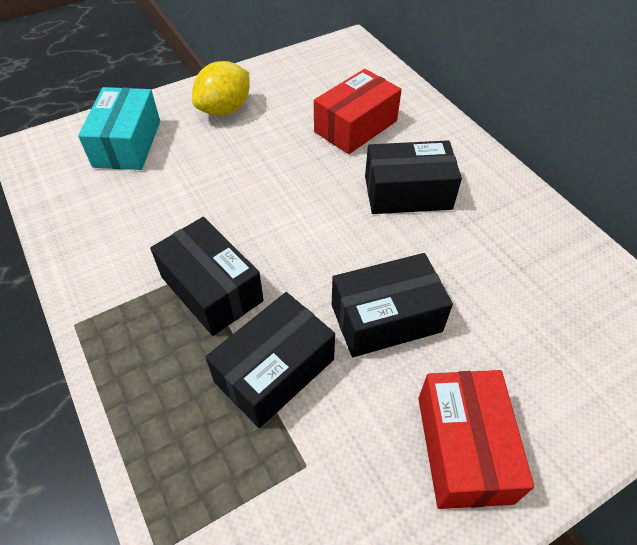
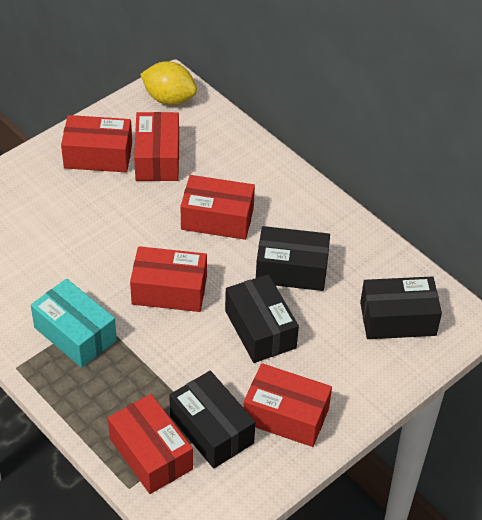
red box: [314,69,402,154] [418,370,534,509] = 2 -> [61,115,132,172] [108,394,193,494] [130,246,207,312] [134,112,179,181] [181,175,255,240] [243,363,332,447] = 6

